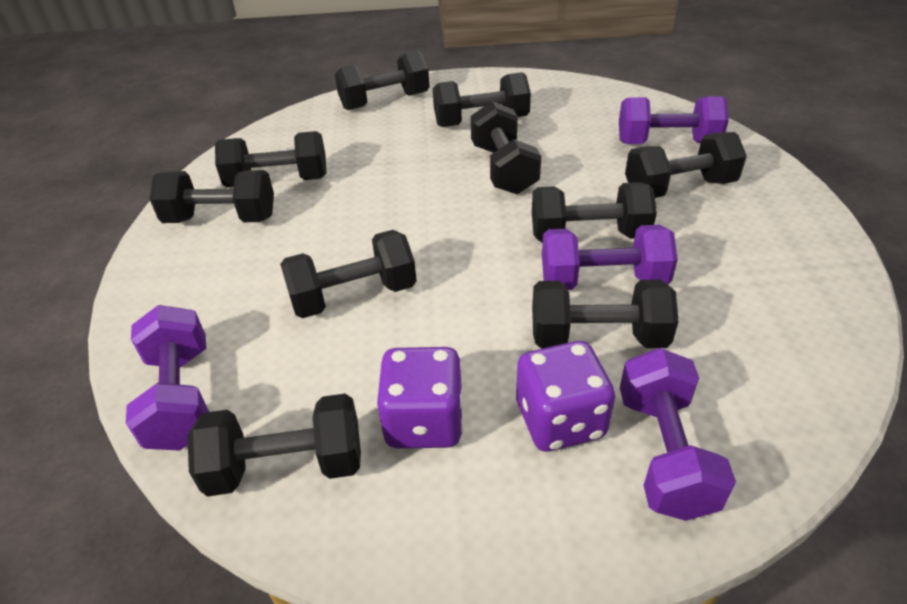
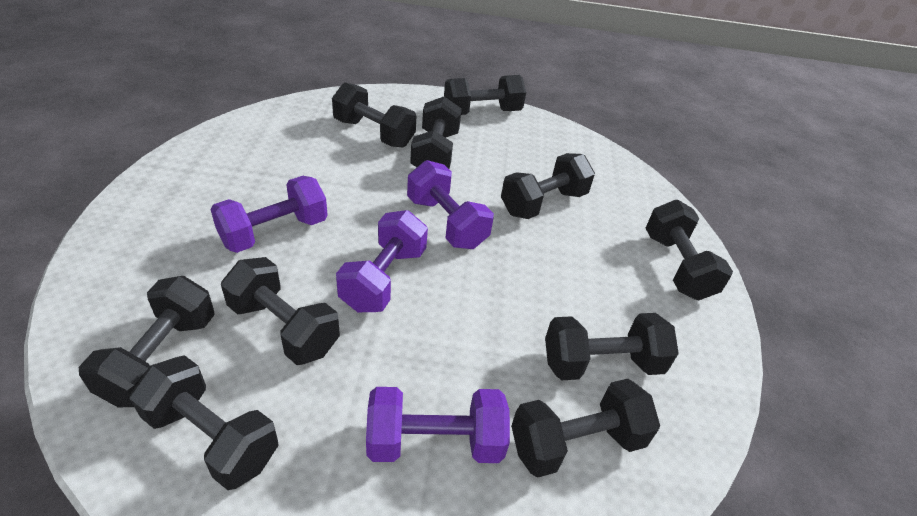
purple dice: [376,347,464,448] [516,341,615,451] = 2 -> none = 0

